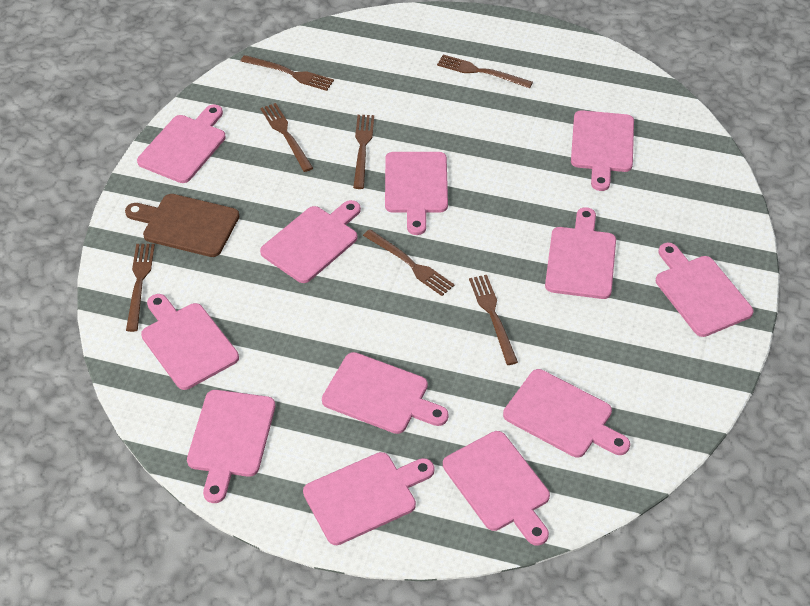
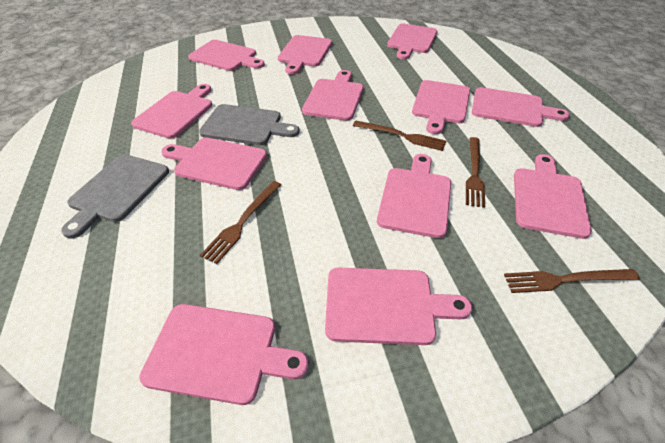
brown cutting board: [125,194,239,257] = 1 -> none = 0
brown fork: [126,244,155,332] [241,55,334,91] [260,103,313,172] [353,115,374,189] [363,229,455,296] [437,54,533,88] [469,275,518,365] = 7 -> [200,181,281,264] [353,121,446,151] [466,137,485,208] [504,269,640,293] = 4
grey cutting board: none = 0 -> [61,154,169,239] [199,104,300,145] = 2

